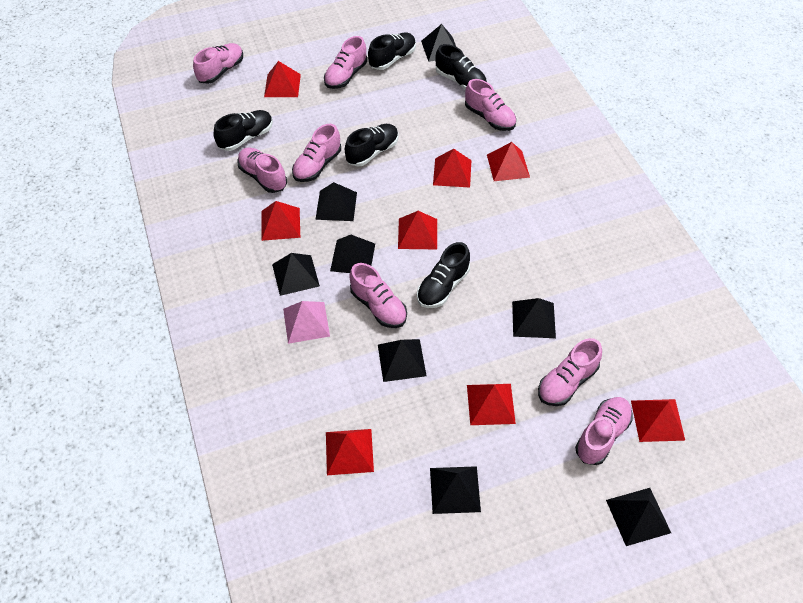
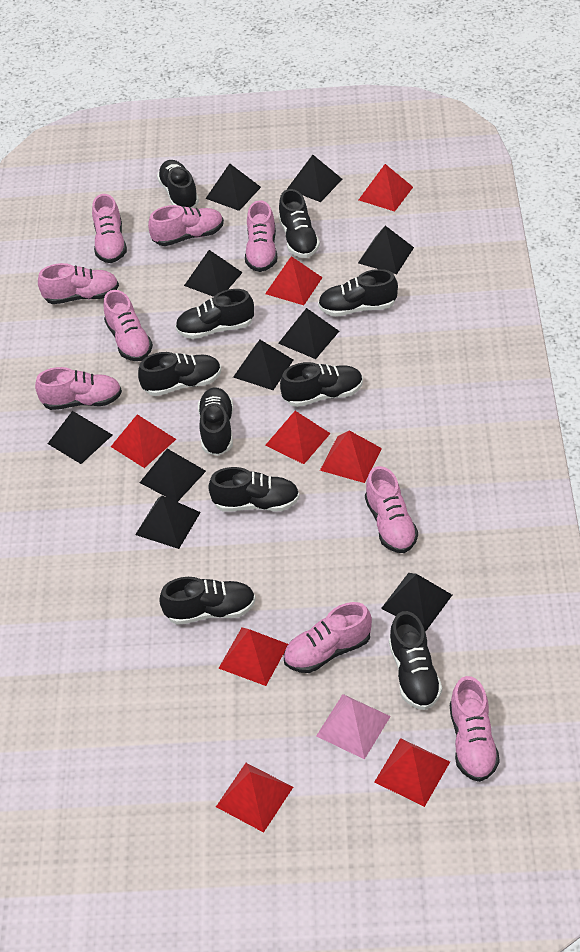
black pyramid: [272,253,320,296] [315,182,357,221] [330,235,375,273] [378,339,427,382] [421,24,456,62] [430,466,481,514] [512,298,556,338] [606,488,671,546] = 8 -> [48,411,112,464] [135,496,201,549] [140,449,206,502] [184,250,243,297] [205,163,261,211] [233,340,293,390] [278,308,339,359] [287,155,342,202] [358,226,414,274] [381,573,452,632] = 10
black shoe: [214,110,273,151] [345,124,398,166] [368,32,416,70] [417,242,470,308] [436,44,487,90] = 5 -> [138,352,221,396] [157,160,199,208] [159,577,256,625] [175,289,254,339] [198,387,233,456] [208,467,300,512] [278,189,320,258] [280,362,363,407] [318,269,398,317] [389,611,442,710] = 10
pink shoe: [193,43,243,84] [237,148,287,193] [292,124,341,182] [324,36,367,89] [349,263,407,328] [465,79,516,131] [538,338,602,406] [575,397,633,465] = 8 -> [35,367,122,410] [38,263,119,304] [92,194,127,263] [103,290,153,361] [148,205,224,246] [245,200,277,272] [284,602,372,673] [365,466,418,553] [450,676,500,782] = 9

